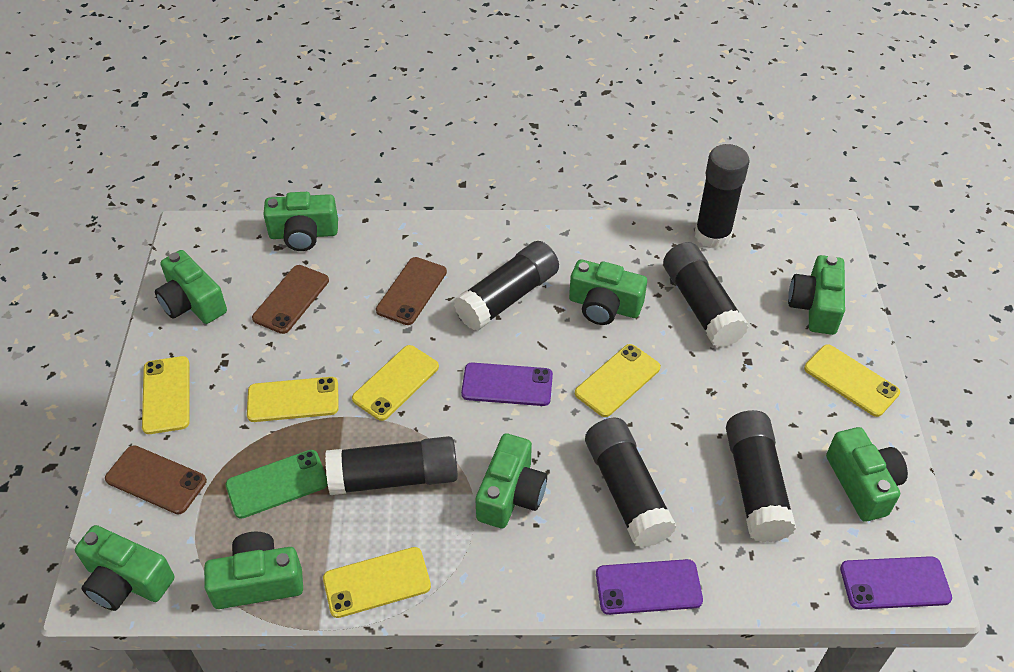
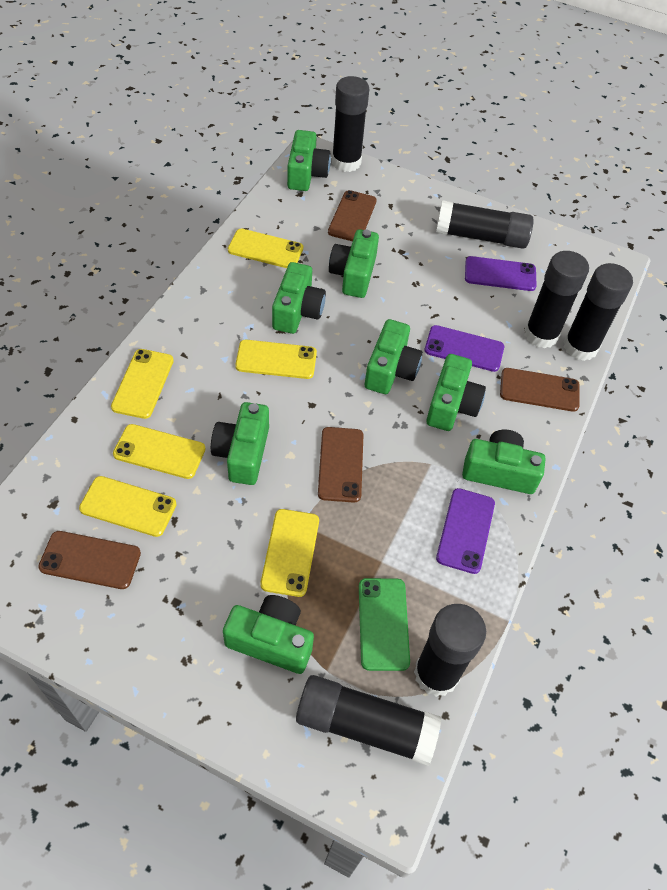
brown phone: [105,445,207,514] [252,265,329,334] [376,257,447,325] = 3 -> [38,531,141,589] [318,427,363,503] [328,190,377,241] [500,368,580,412] = 4

